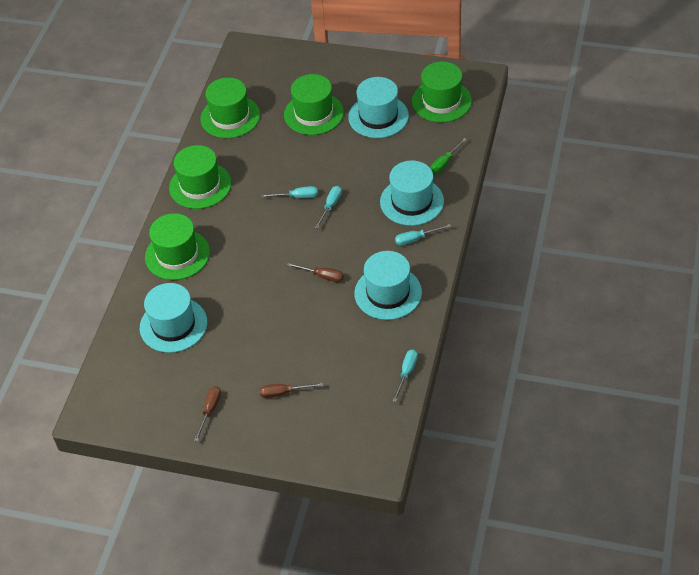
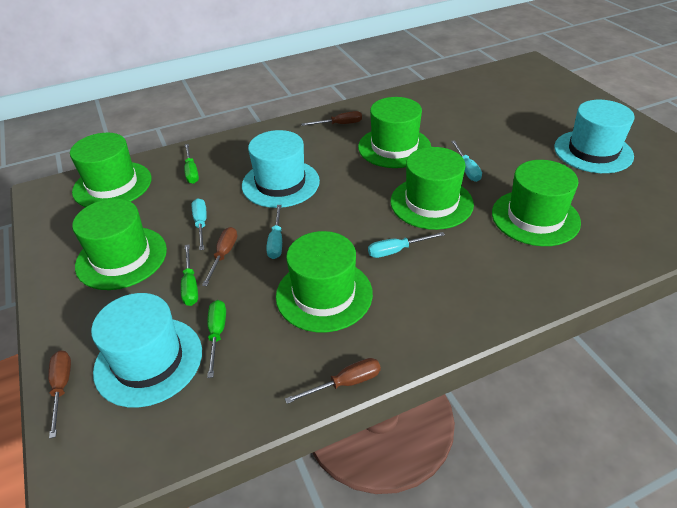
brown screwdriver: [194,386,221,441] [260,383,323,398] [287,263,344,282] = 3 -> [48,350,71,439] [202,227,237,286] [285,358,381,404] [301,111,362,126] = 4
green hat: [145,213,210,280] [169,145,231,209] [200,78,260,138] [284,74,344,135] [412,62,472,123] = 5 -> [70,133,152,207] [72,199,167,290] [276,231,373,332] [358,97,431,168] [391,147,474,230] [492,160,581,246] = 6
green screwdriver: [430,138,467,174] = 1 -> [181,245,198,306] [184,144,199,184] [207,300,226,378] = 3
turquoise hat: [140,283,207,353] [348,77,409,138] [354,251,422,320] [380,160,444,226] = 4 -> [91,293,202,408] [242,130,320,208] [554,100,635,173] = 3

